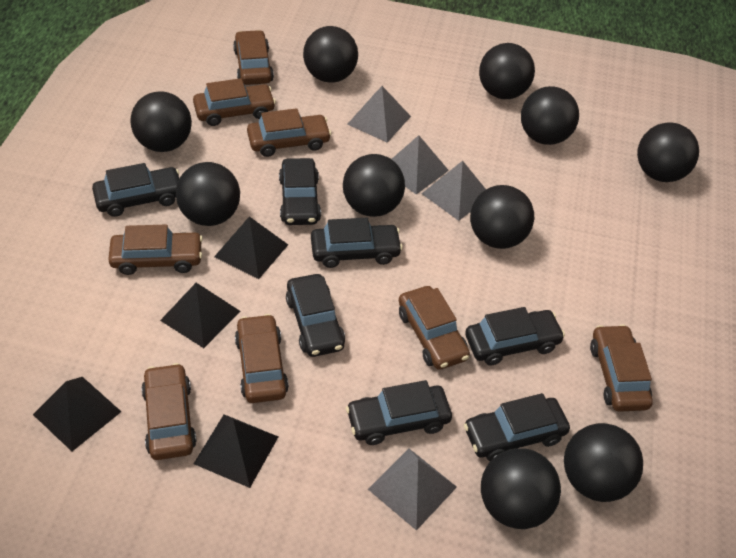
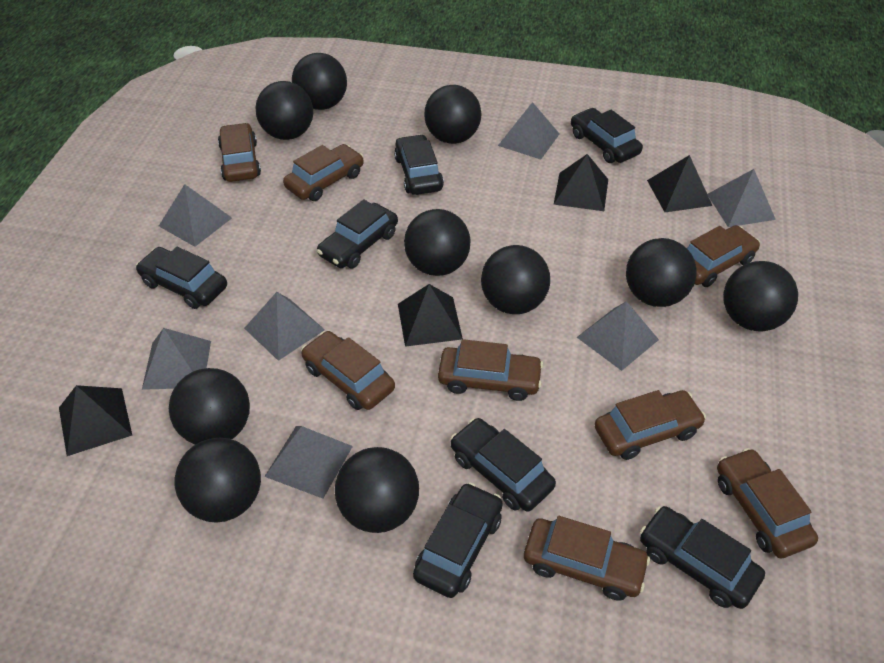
grey pyramid: [347,86,411,143] [368,449,457,531] [392,135,449,194] [422,161,486,221] = 4 -> [142,328,211,390] [159,184,232,247] [244,292,325,361] [264,426,353,498] [498,102,559,160] [577,301,659,371] [707,169,776,227] = 7

